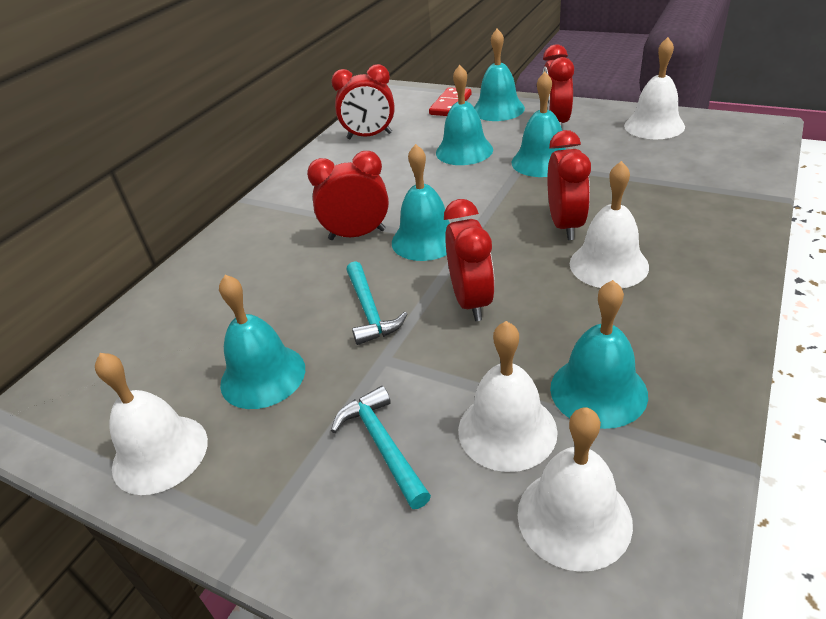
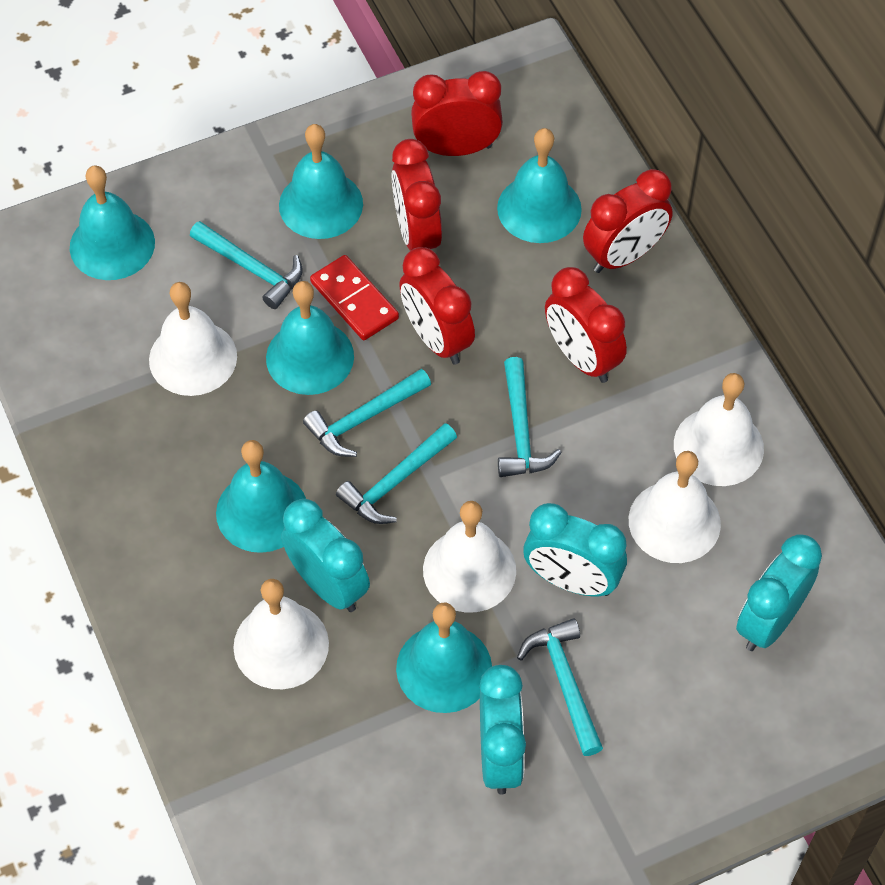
turquoise clock: none = 0 -> [281,499,370,612] [479,665,526,795] [523,503,627,596] [736,534,822,651] = 4
turquoise hammer: [331,386,431,509] [346,261,408,345] = 2 -> [190,221,303,309] [303,369,431,457] [336,423,457,524] [498,357,562,477] [517,618,603,756] = 5

